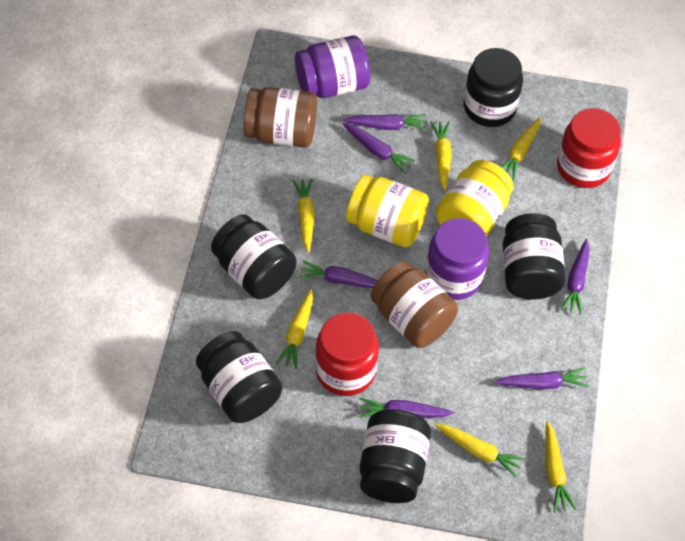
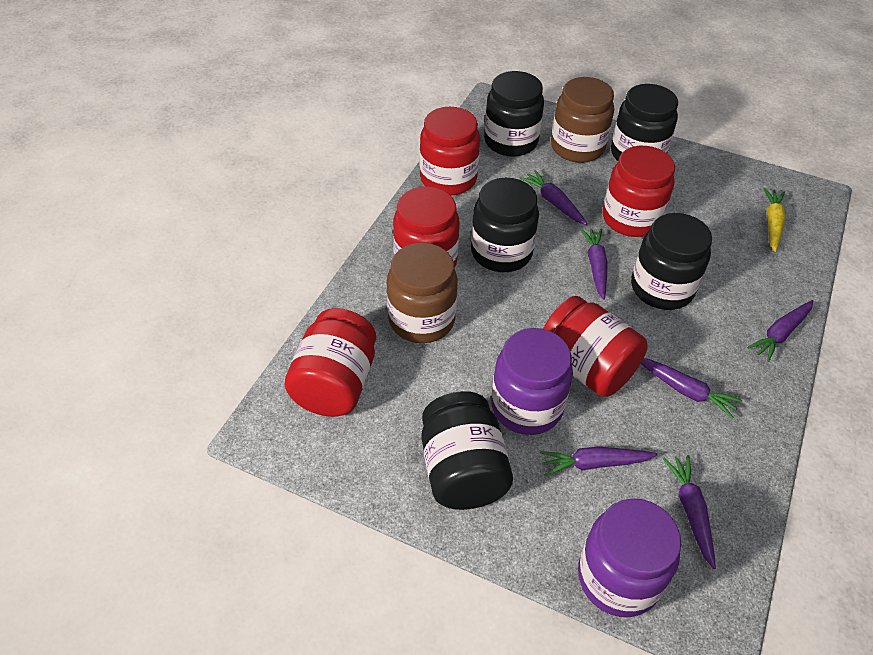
red jar: [315,313,379,396] [557,108,621,188] = 2 -> [285,308,376,417] [393,187,460,268] [420,107,480,195] [543,296,648,397] [603,146,675,237] = 5
yellow carrot: [276,289,313,369] [292,179,315,253] [431,121,452,190] [435,424,525,477] [501,117,541,180] [546,421,576,512] = 6 -> [764,188,785,252] = 1
yellow jar: [346,175,429,248] [436,160,513,236] = 2 -> none = 0

